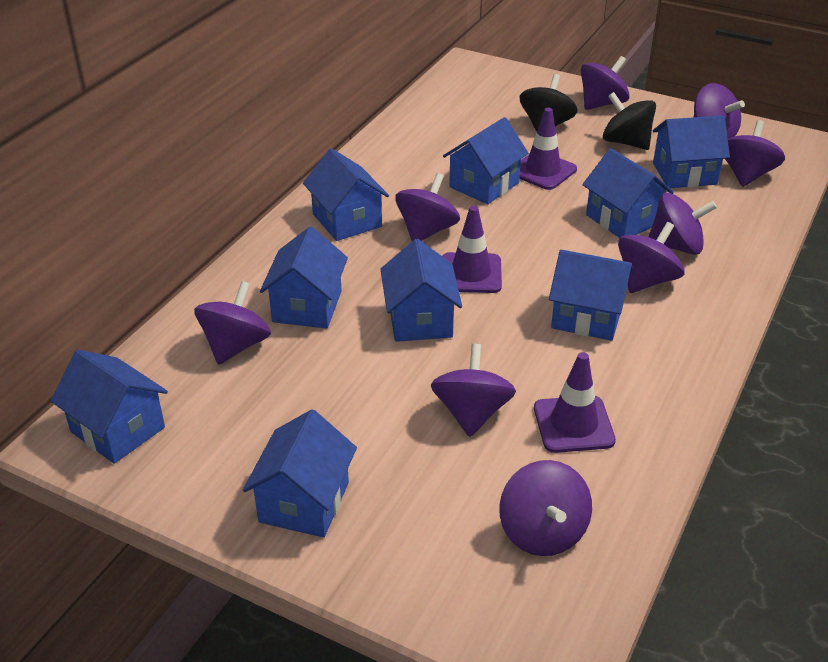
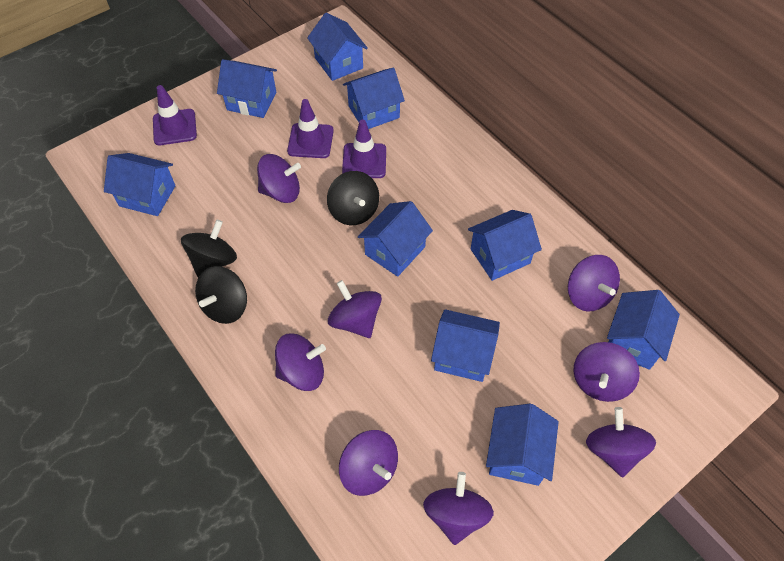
black spinning top: [519,74,578,132] [603,92,656,150] = 2 -> [181,220,237,277] [195,266,247,324] [327,171,379,225] = 3
purple spinning top: [194,281,271,365] [395,173,460,241] [431,343,516,437] [499,460,592,556] [581,56,630,110] [618,222,685,293] [649,193,717,255] [694,83,745,138] [725,120,785,187] = 9 -> [257,154,301,203] [275,333,326,391] [328,280,382,338] [339,430,398,496] [423,472,494,545] [568,255,620,311] [573,342,640,402] [586,407,656,478] = 8

